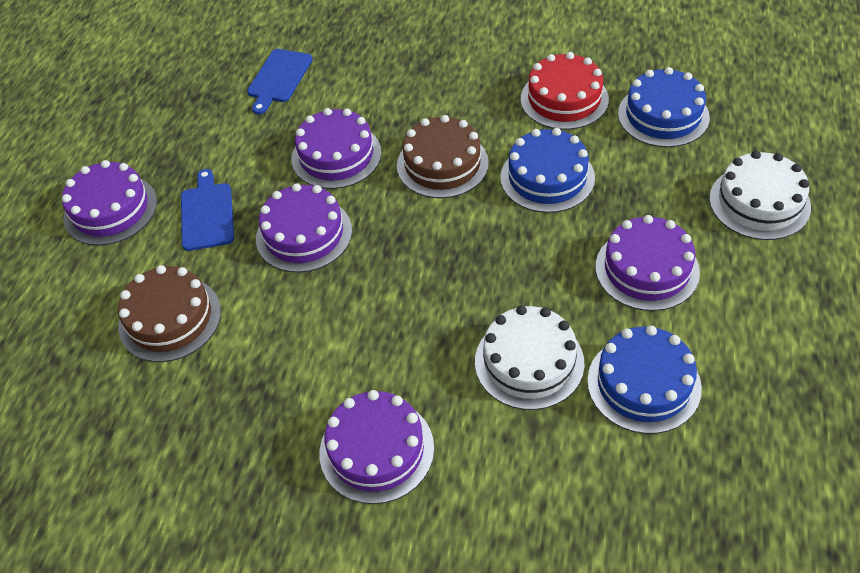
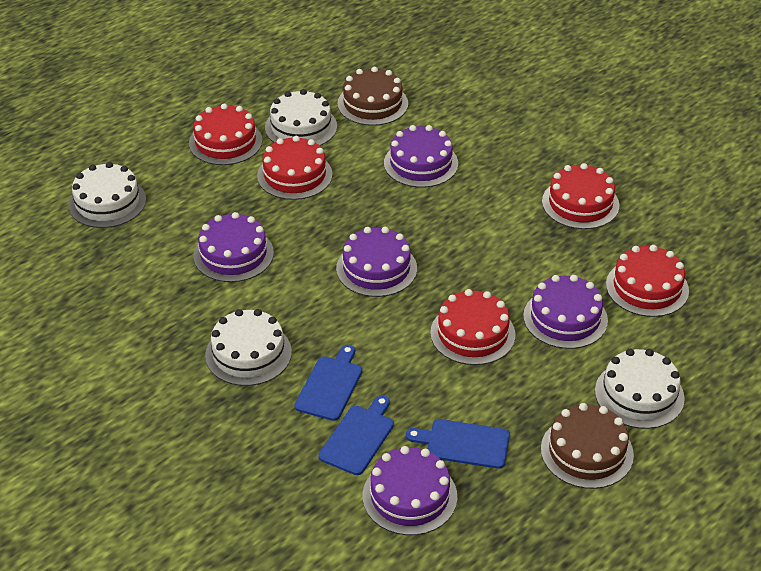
blue cake: [500,128,595,213] [587,326,702,434] [618,67,710,147] = 3 -> none = 0
blue cutting board: [181,169,234,251] [247,49,313,115] = 2 -> [295,345,362,421] [318,396,394,475] [406,419,510,469] = 3
red cake: [521,52,609,130] = 1 -> [189,104,262,165] [257,136,333,200] [430,289,515,365] [542,163,619,229] [606,245,689,317] = 5
white cake: [475,305,585,410] [709,151,811,240] = 2 -> [68,162,146,228] [205,309,292,386] [265,89,337,146] [595,349,685,429] = 4

